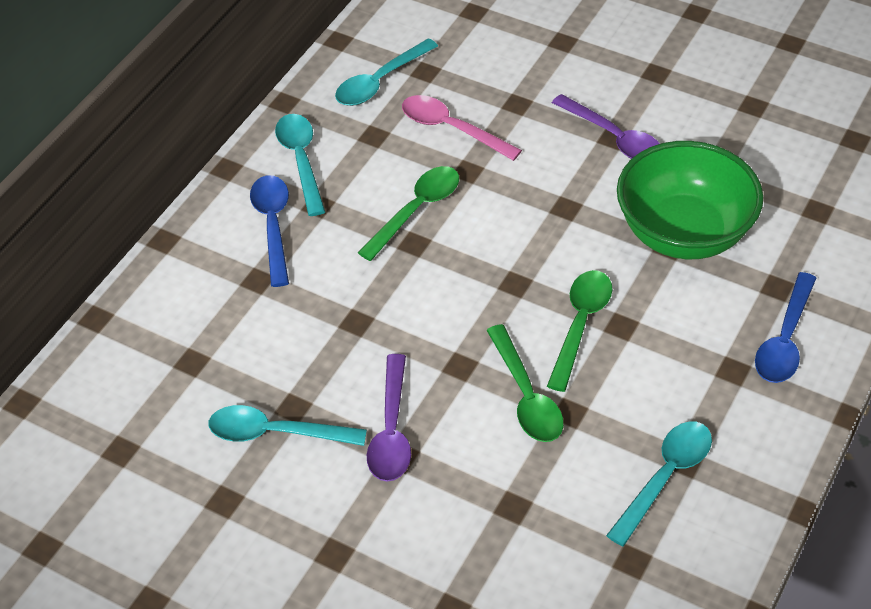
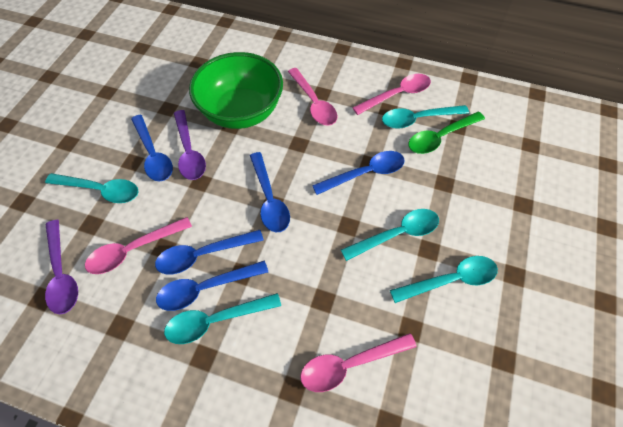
blue spoon: [250,175,289,287] [755,272,816,383] = 2 -> [131,115,173,181] [155,230,264,274] [156,261,268,311] [250,152,290,232] [312,151,405,195] = 5
green spoon: [358,166,459,261] [486,324,564,442] [547,270,612,392] = 3 -> [408,112,485,154] = 1
pink spoon: [402,95,522,161] = 1 -> [85,217,192,274] [288,68,338,126] [300,333,417,392] [352,74,431,115] = 4
turquoise spoon: [209,405,367,446] [275,114,325,216] [335,38,438,106] [606,421,712,546] = 4 -> [45,173,139,203] [164,293,281,344] [341,209,439,261] [382,105,469,129] [390,256,498,303] = 5

